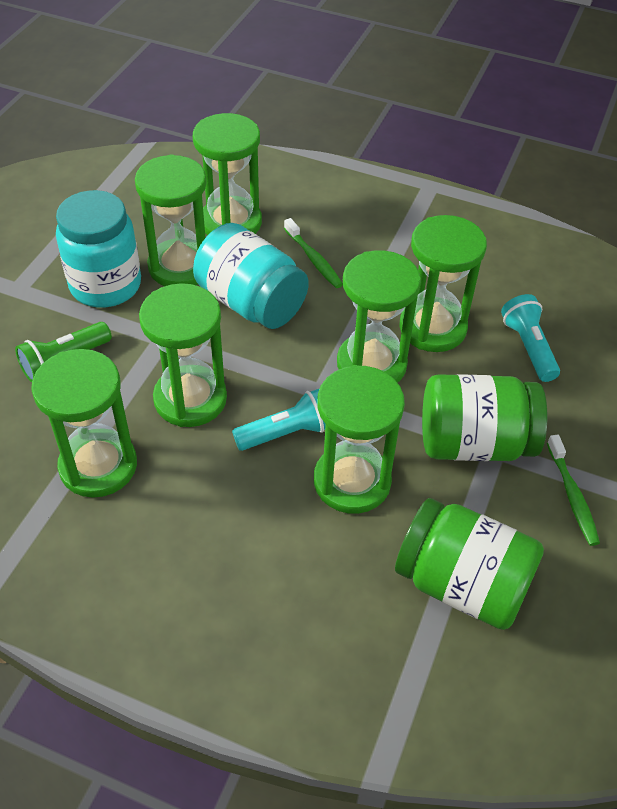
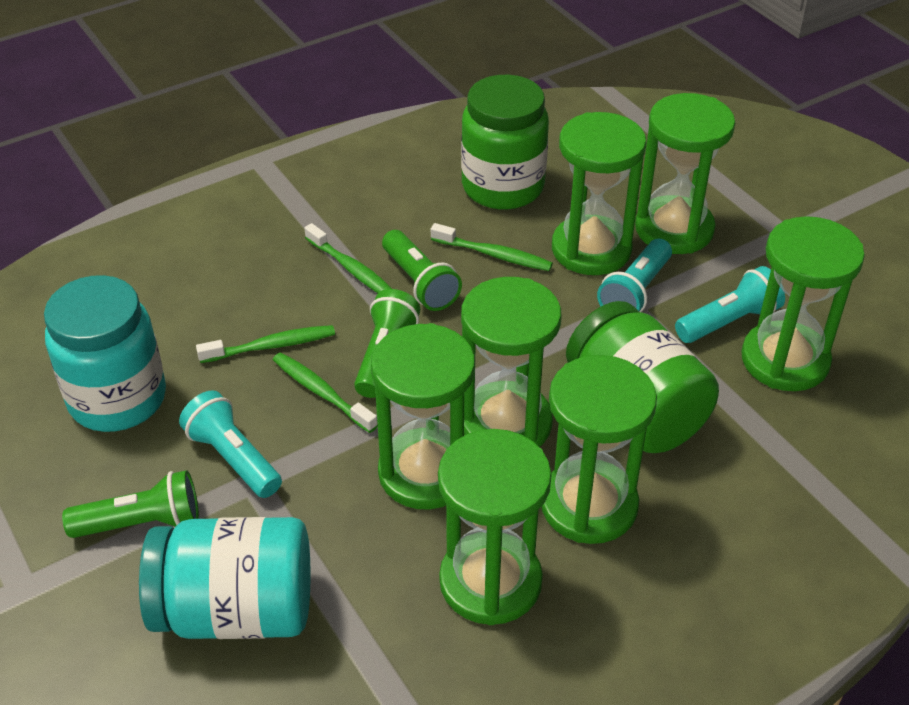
green flashlight: [15,322,112,382] = 1 -> [62,470,199,538] [354,289,420,398] [382,230,462,311] = 3
green toothbrush: [284,218,343,288] [547,435,600,546] = 2 -> [196,325,335,363] [273,353,378,433] [304,223,392,293] [431,223,553,271] = 4
turquoise flashlight: [232,389,326,451] [501,294,560,382] = 2 -> [179,390,282,498] [597,239,672,312] [675,266,785,343] = 3

